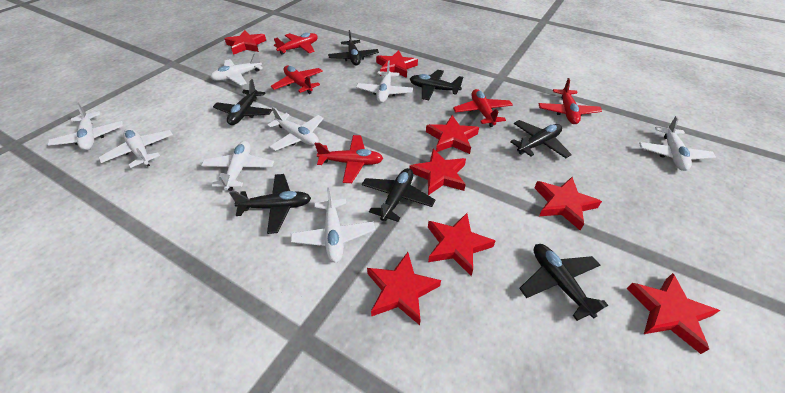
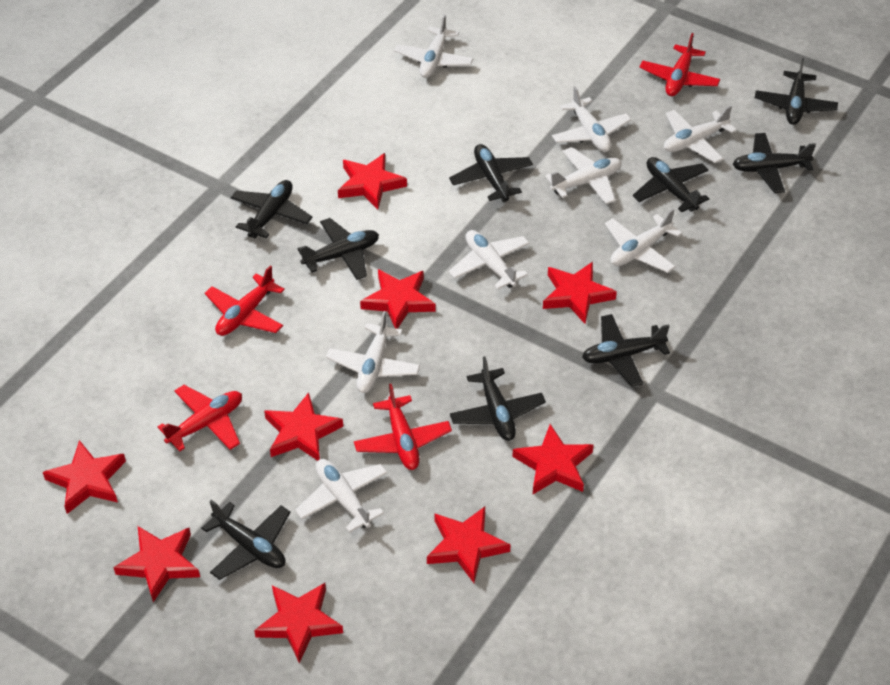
black plane: [213,79,272,125] [229,174,311,234] [328,30,379,66] [362,168,435,222] [410,70,463,100] [510,120,572,158] [519,244,608,321] = 7 -> [201,500,291,580] [231,180,312,238] [297,218,379,280] [449,144,533,202] [450,356,546,441] [582,314,670,387] [633,157,709,212] [733,133,816,193] [755,58,838,125] = 9
red plane: [271,66,323,94] [274,33,318,55] [315,135,383,183] [453,89,513,127] [539,78,602,124] = 5 -> [157,385,242,451] [205,266,285,336] [354,384,452,470] [639,33,720,96] = 4
red star: [225,30,266,55] [367,252,441,325] [376,50,418,78] [409,149,466,195] [426,115,479,154] [428,213,495,276] [534,177,602,230] [627,273,720,354] = 8 -> [43,440,126,514] [113,526,200,602] [254,583,343,663] [264,392,343,461] [338,153,407,209] [360,269,436,329] [427,507,511,583] [512,424,593,494] [543,262,617,324] = 9

